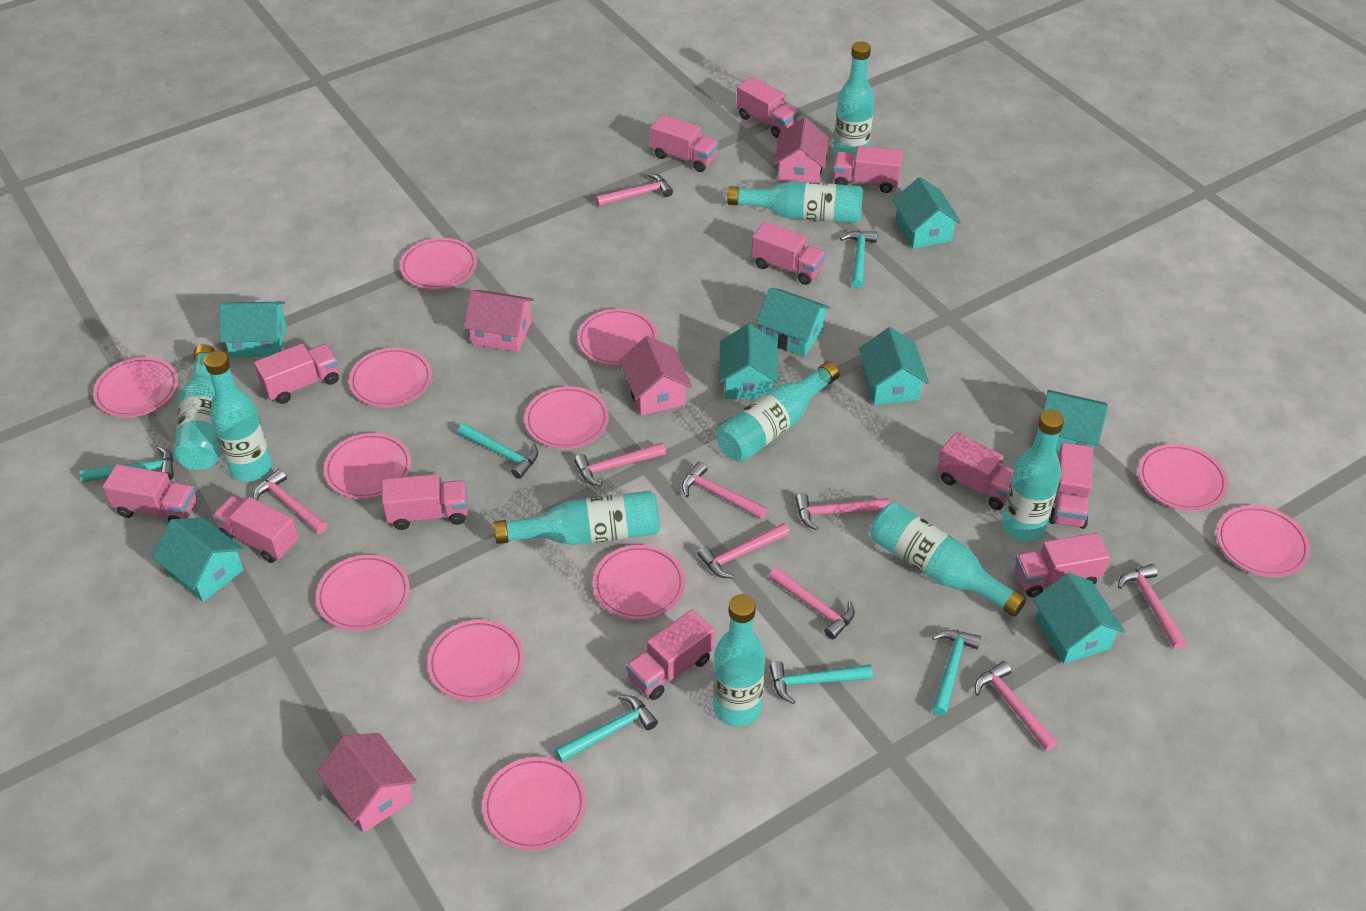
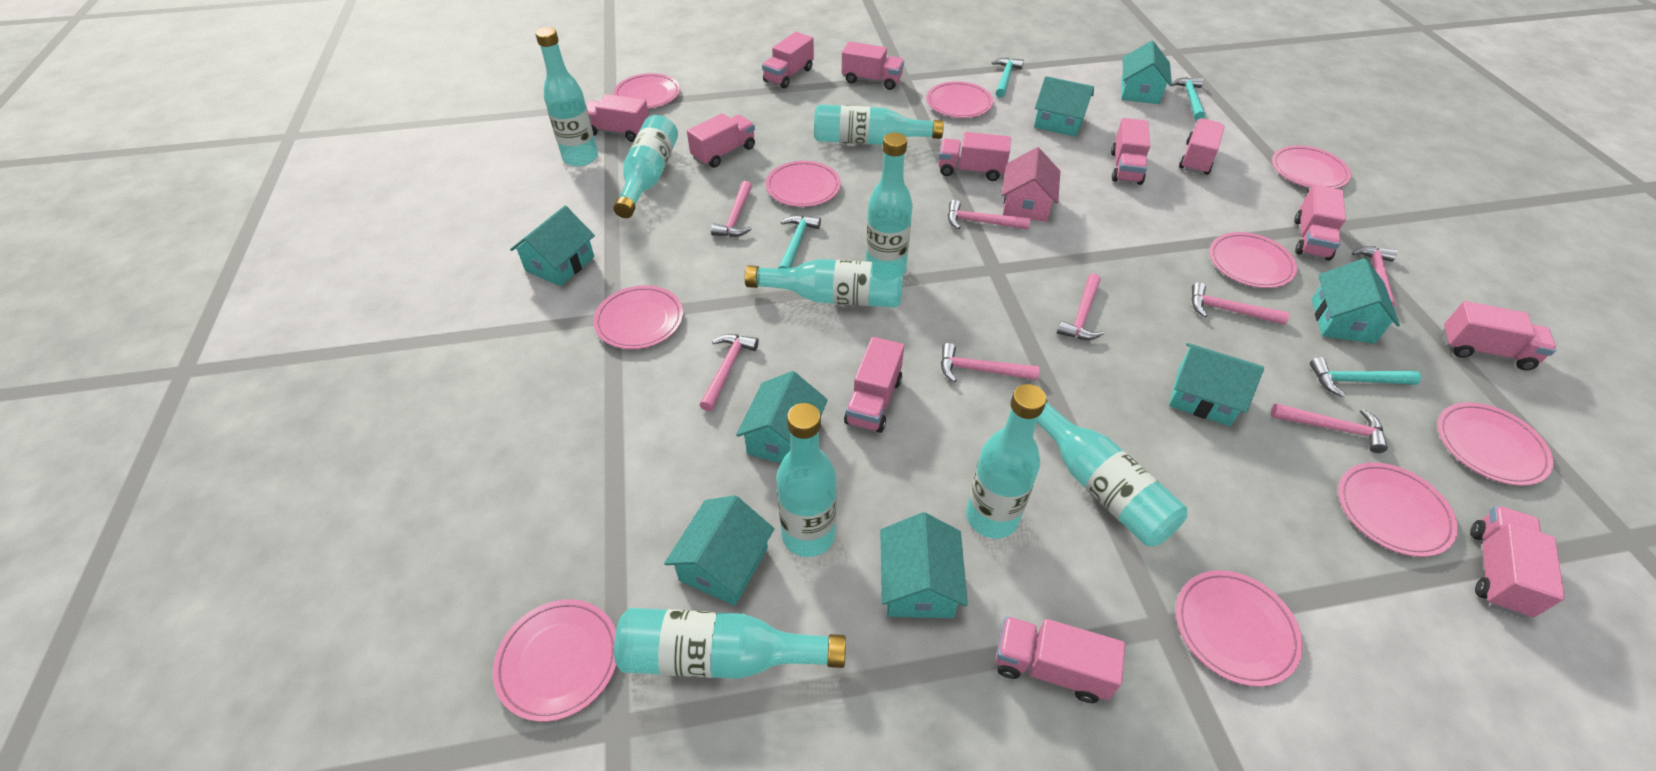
pink hammer: [253,469,327,534] [574,443,666,486] [595,173,673,207] [682,461,767,519] [697,523,790,578] [769,567,855,639] [795,493,890,530] [975,661,1058,751] [1118,564,1187,650] = 9 -> [700,334,759,411] [711,181,752,237] [941,343,1039,383] [948,200,1030,230] [1057,274,1104,340] [1191,282,1289,325] [1271,403,1388,453] [1352,246,1397,307] = 8
pink house: [317,733,417,833] [464,290,534,352] [619,336,692,415] [774,118,829,183] = 4 -> [1002,147,1060,222] = 1
pink plate: [93,357,178,417] [316,555,410,631] [324,433,411,499] [349,348,432,407] [400,238,477,290] [427,620,524,701] [482,757,586,851] [524,386,609,449] [577,309,658,365] [593,545,685,620] [1139,444,1228,511] [1217,505,1310,577] = 12 -> [493,599,616,722] [593,285,683,349] [614,73,680,109] [766,161,841,207] [926,81,993,118] [1176,570,1303,687] [1209,232,1297,288] [1272,145,1351,189] [1338,462,1458,557] [1437,402,1554,486] = 10
turquoise hammer: [79,446,174,483] [458,423,538,479] [555,695,658,762] [769,661,873,704] [840,231,878,289] [932,630,981,716] = 6 -> [778,215,821,269] [992,58,1024,98] [1172,77,1205,120] [1310,357,1421,397] = 4

